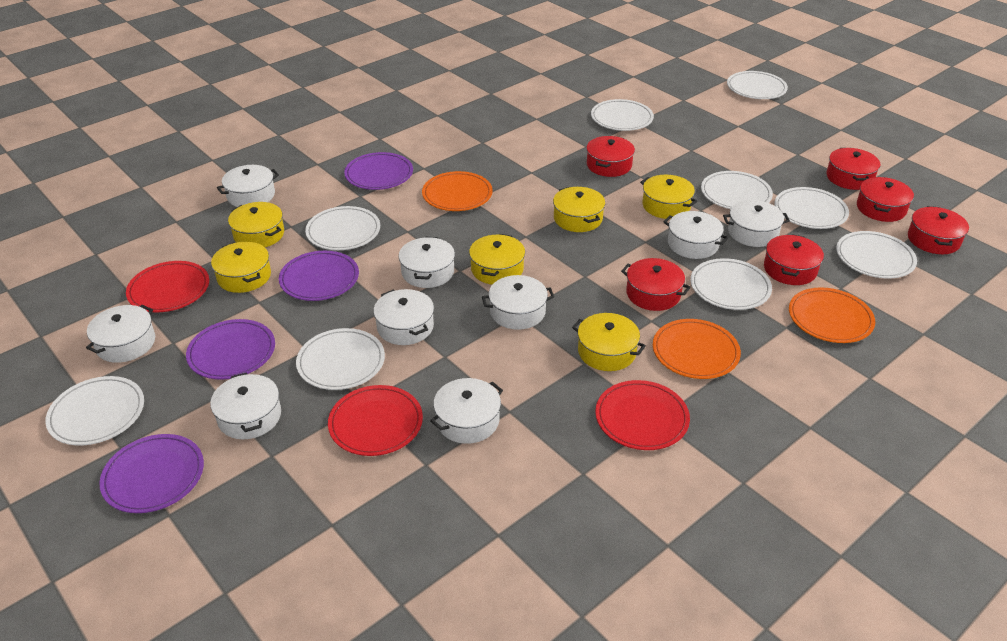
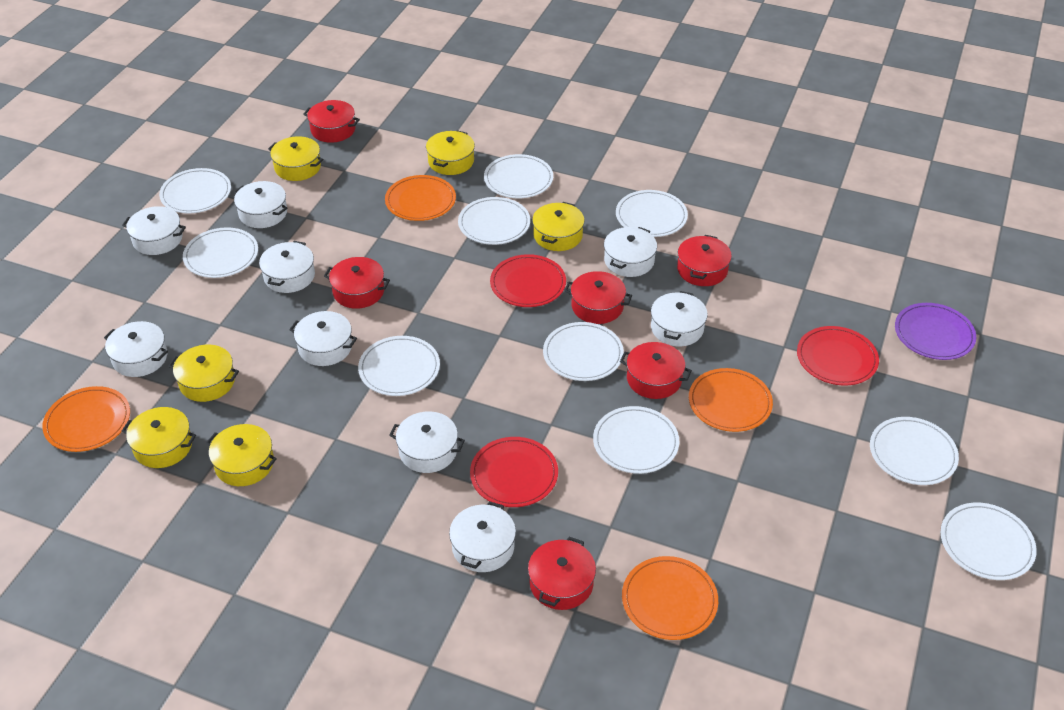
orange plate: [422,171,493,211] [653,319,741,379] [789,288,875,343] = 3 -> [42,386,130,452] [385,175,456,221] [622,556,718,640] [689,368,773,432] = 4
purple plate: [99,434,204,513] [186,319,275,380] [279,251,359,301] [344,152,413,190] = 4 -> [895,303,976,360] = 1
white plate: [45,376,144,446] [296,328,385,390] [305,206,380,250] [591,99,654,131] [690,258,772,310] [701,171,773,209] [727,71,788,99] [775,187,849,229] [836,231,917,279] = 9 -> [159,168,231,213] [183,227,258,278] [358,336,440,396] [458,197,530,245] [484,154,553,198] [543,322,624,381] [593,406,680,474] [616,190,688,237] [870,417,959,485] [941,503,1037,580] = 10

